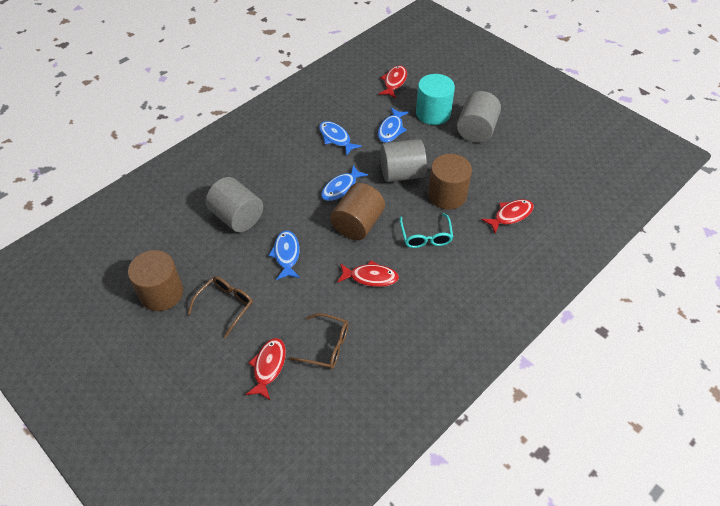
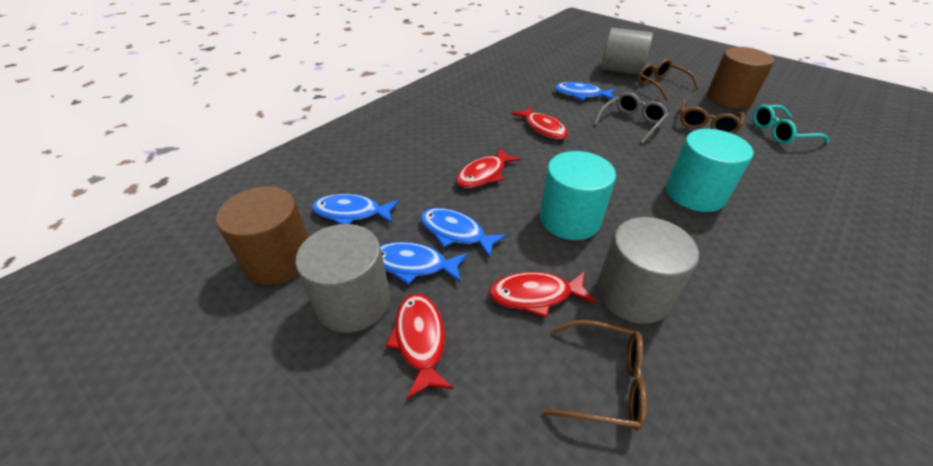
brown cylinder: [128,250,183,311] [330,183,385,240] [428,154,472,209] = 3 -> [216,186,309,285] [707,47,774,109] = 2
brown glasses: [188,276,253,338] [289,313,349,369] = 2 -> [543,320,647,431] [638,59,699,101] [680,100,745,134] = 3
grey glasses: none = 0 -> [594,92,668,144] = 1
turquoise cylinder: [416,74,455,125] = 1 -> [540,151,616,240] [666,129,753,212] = 2

